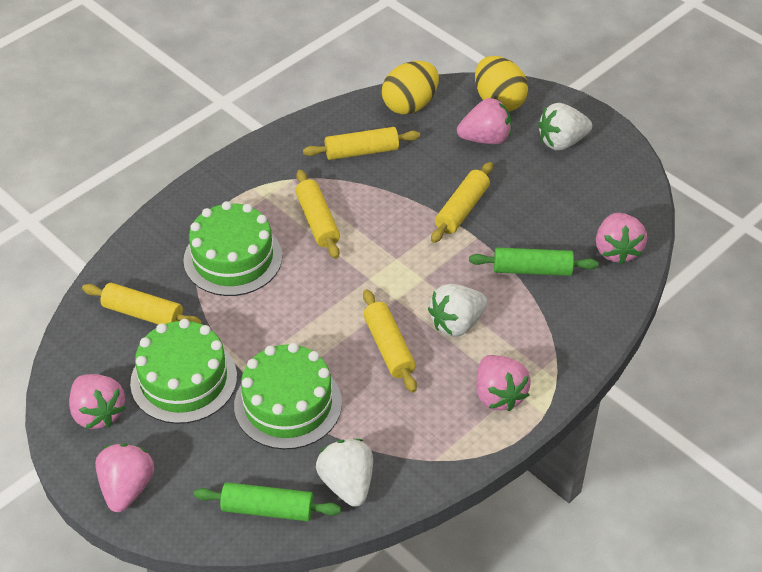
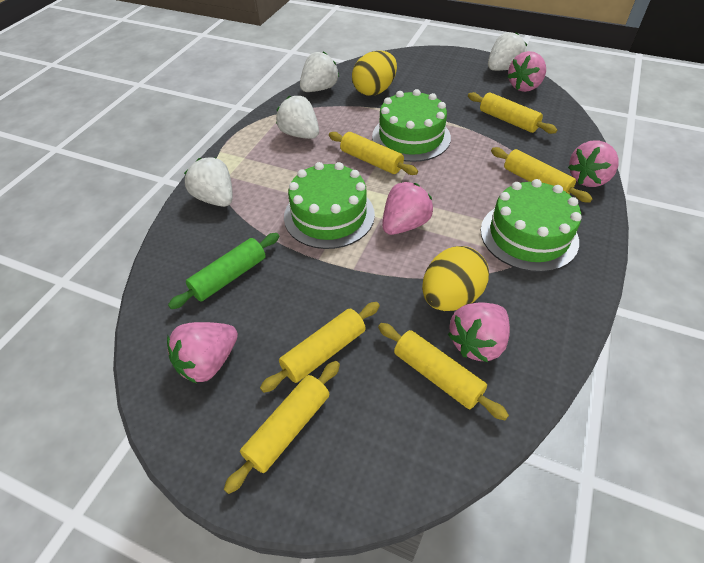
green rolling pin: [194,482,341,521] [469,247,599,276] = 2 -> [168,233,279,309] = 1
white strawberry: [316,439,373,507] [428,284,487,336] [538,103,592,150] = 3 -> [184,157,233,207] [276,96,319,139] [300,52,339,92] [488,32,527,71] = 4
yellow rolling pin: [82,283,202,324] [295,170,340,259] [303,127,420,160] [363,289,417,393] [431,162,493,243] = 5 -> [224,361,340,494] [260,302,380,393] [329,132,418,175] [378,323,509,420] [468,92,557,134] [491,147,593,203] = 6

